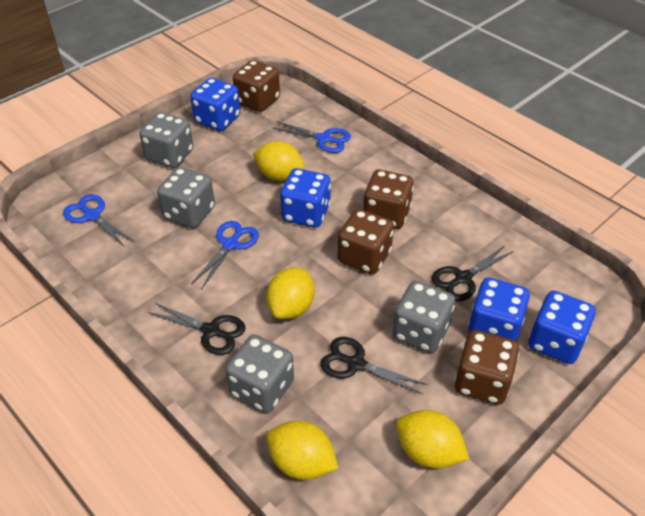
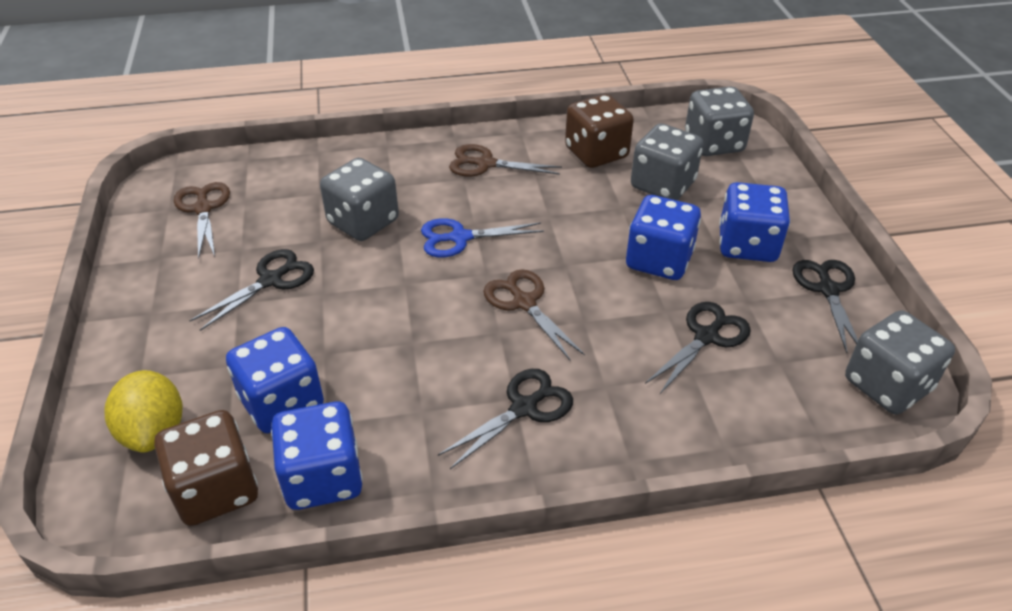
black scissors: [148,302,246,355] [320,337,428,394] [432,245,514,301] = 3 -> [189,249,314,331] [438,369,573,469] [645,302,751,394] [792,260,858,353] = 4
blue scissors: [63,194,133,247] [191,221,259,290] [273,121,351,153] = 3 -> [421,218,544,258] = 1
brown dice: [233,60,280,112] [338,209,394,274] [363,170,414,229] [455,330,519,405] = 4 -> [154,410,258,526] [565,94,634,168] = 2
brown scissors: none = 0 -> [174,182,230,259] [449,144,562,177] [484,270,585,361] = 3
yellow lemon: [253,141,305,181] [266,268,315,319] [267,421,338,480] [396,410,469,469] = 4 -> [104,370,183,453] = 1

